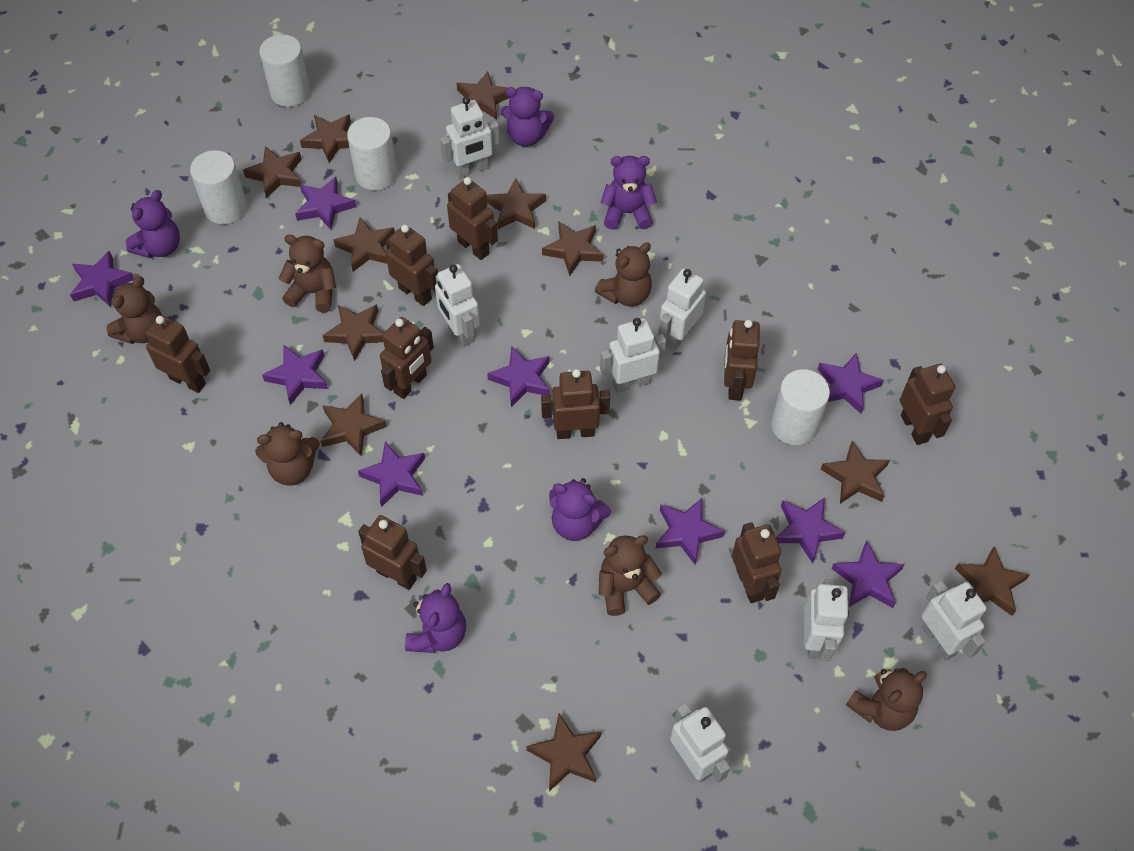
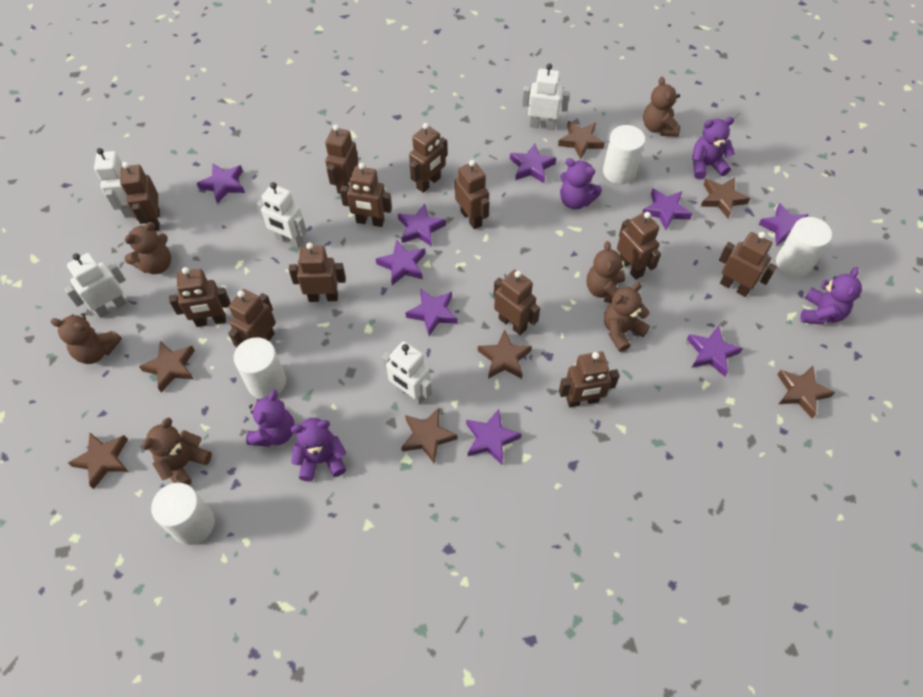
brown robot: [144,315,210,393] [358,515,427,590] [380,317,434,399] [386,225,438,306] [447,177,498,260] [541,369,610,439] [724,320,760,401] [732,522,782,603] [900,364,955,445] = 9 -> [120,162,160,231] [169,267,231,327] [228,289,276,347] [289,243,346,302] [325,125,358,194] [340,163,392,227] [409,123,447,193] [455,160,489,229] [494,270,540,335] [559,351,619,407] [617,212,661,280] [719,232,777,297] = 12
brown star: [243,146,302,198] [300,114,351,163] [321,394,387,456] [322,304,384,361] [334,217,395,272] [457,72,509,120] [487,178,546,229] [526,714,601,791] [542,222,603,276] [820,441,890,504] [955,547,1029,616] = 11 -> [68,433,129,489] [139,341,195,392] [401,408,458,464] [478,329,532,379] [558,121,605,159] [701,177,750,218] [777,366,835,418] = 7
white robot: [435,264,480,347] [440,97,500,179] [600,318,666,393] [658,268,706,351] [670,703,730,783] [805,579,849,661] [922,580,987,660] = 7 -> [64,253,127,318] [94,148,134,218] [256,182,307,248] [382,341,432,405] [522,63,570,130] = 5

